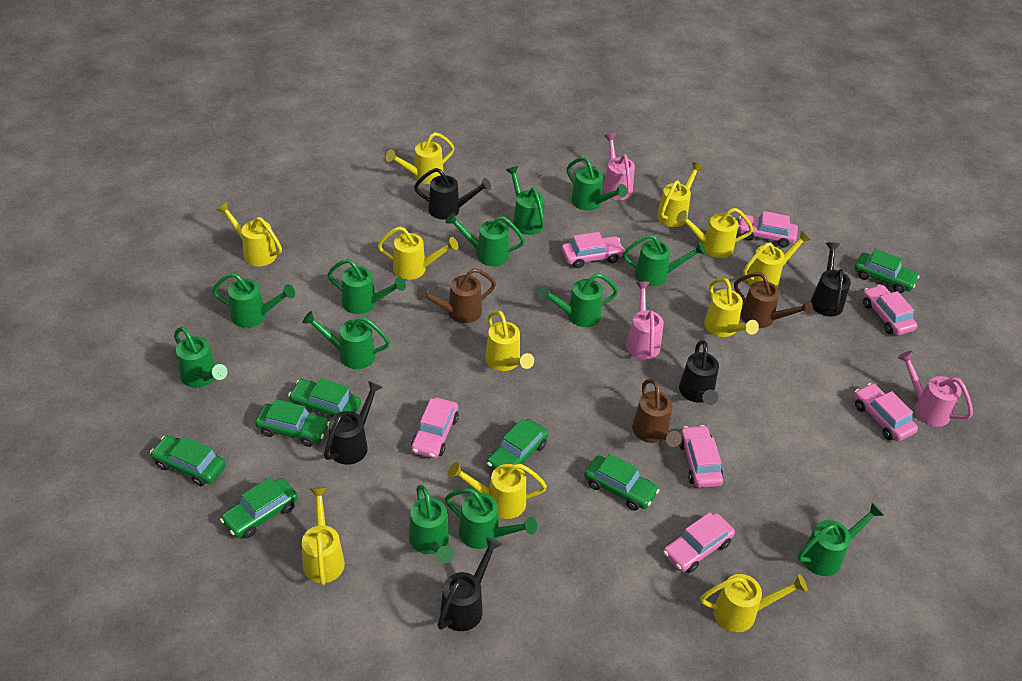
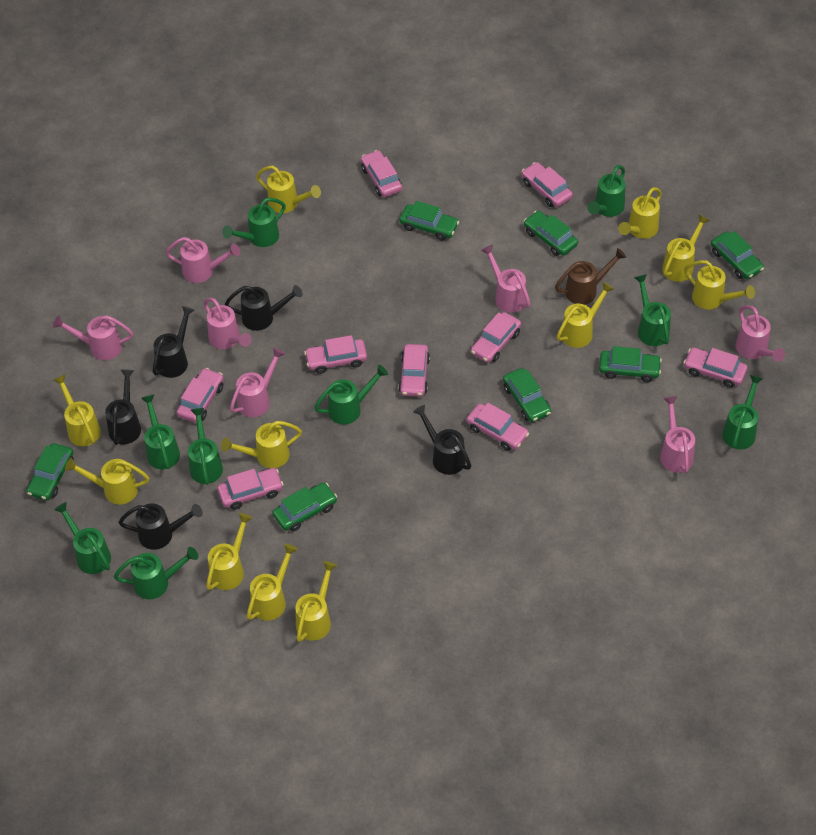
brown watering can: [416,268,496,323] [632,379,682,447] [734,272,813,328] = 3 -> [555,248,626,305] = 1
green watering can: [174,327,227,388] [212,273,295,328] [302,311,390,369] [327,259,406,314] [409,485,454,564] [445,488,537,549] [446,212,525,266] [506,166,545,235] [538,273,618,327] [566,157,627,210] [623,234,706,286] [798,503,884,576] = 12 -> [54,502,111,574] [114,547,198,599] [141,395,180,469] [188,408,223,485] [222,198,286,247] [314,365,388,425] [587,165,625,217] [634,274,671,346] [722,375,763,449] = 9
pink car: [411,397,459,459] [562,232,625,268] [663,512,735,573] [679,425,724,488] [738,211,798,248] [854,383,918,441] [863,285,917,335] = 7 -> [177,368,224,423] [217,468,284,510] [304,335,367,374] [361,150,402,197] [398,344,430,397] [467,403,529,451] [471,312,521,363] [522,162,573,207] [684,348,748,388] = 9
pink watering can: [603,133,635,200] [626,282,664,359] [898,351,973,427] = 3 -> [53,315,133,360] [165,237,240,283] [204,298,252,349] [230,348,285,417] [481,245,531,313] [660,396,695,473] [736,305,785,362] = 7

